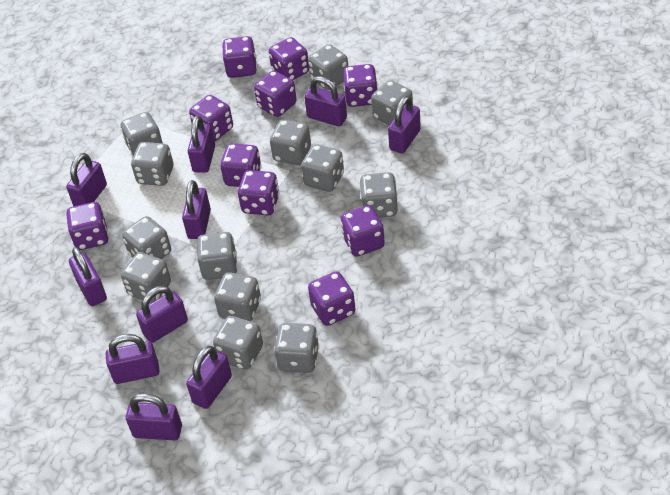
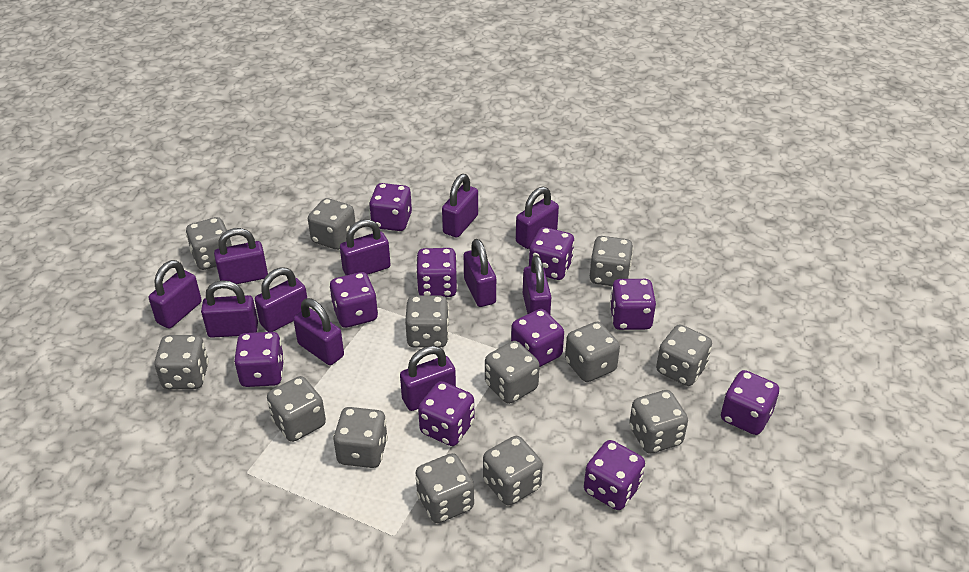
purple padlock: [66,153,107,206] [69,247,107,306] [106,334,160,384] [126,393,182,440] [136,286,188,343] [182,180,211,239] [186,346,232,409] [188,115,215,173] [304,76,347,126] [388,96,421,153] = 10 -> [149,260,202,329] [201,280,258,338] [214,228,268,284] [255,267,307,332] [293,298,344,365] [340,219,391,275] [400,346,456,411] [442,174,478,238] [464,239,496,307] [516,187,559,249] [523,255,551,314] = 11

